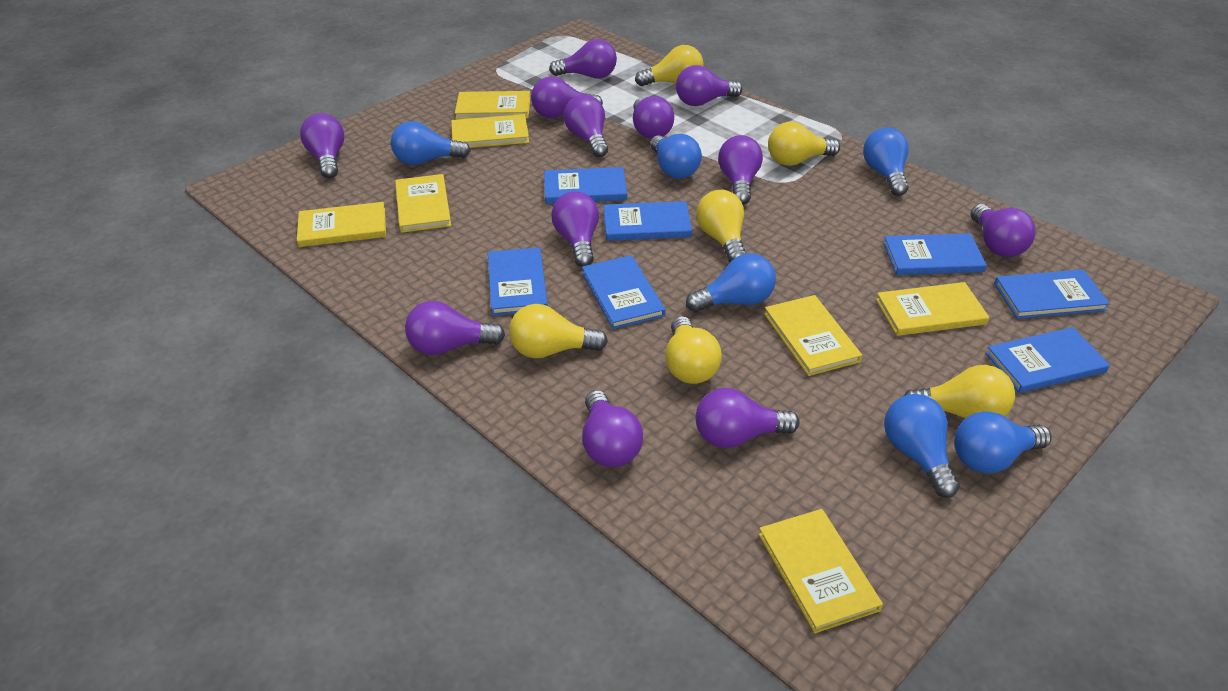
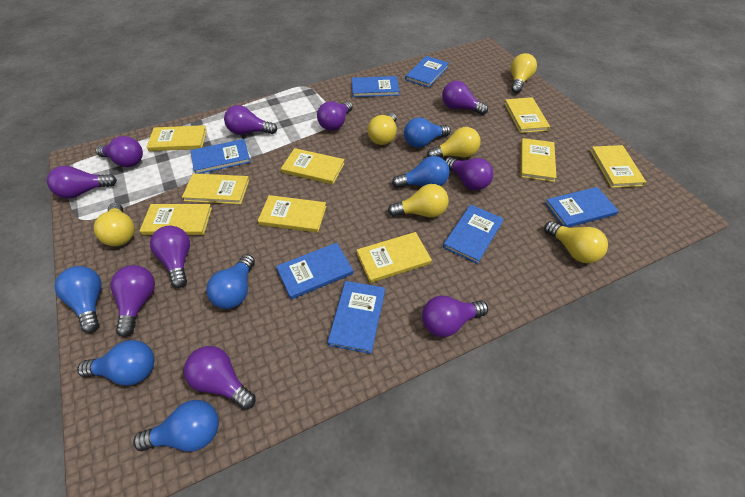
purple light bulb: [300,113,345,178] [405,301,505,355] [531,77,603,118] [549,39,617,79] [551,192,599,267] [564,94,608,157] [582,390,643,467] [633,96,674,139] [676,65,743,106] [696,388,800,448] [718,135,763,205] [971,204,1036,257] = 12 -> [47,166,117,199] [95,136,143,167] [110,265,155,337] [150,226,190,288] [184,346,256,410] [224,105,277,135] [317,101,353,131] [422,295,488,337] [442,81,488,115] [445,157,493,190] = 10
yellow book: [297,202,386,247] [395,174,451,233] [451,114,529,148] [455,91,530,120] [759,509,883,633] [764,295,862,376] [876,282,989,336] = 7 -> [139,204,212,235] [147,125,207,151] [182,173,249,204] [258,195,326,233] [281,148,345,185] [357,232,432,283] [504,97,550,133] [521,138,557,182] [590,145,646,188] = 9

